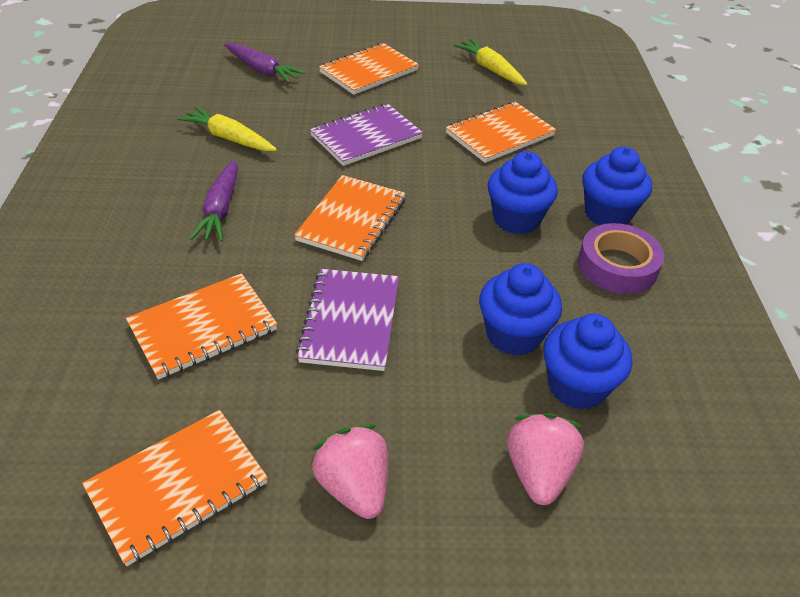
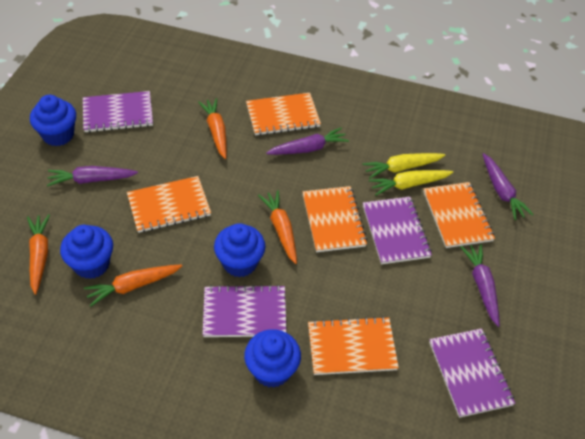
orange carrot: none = 0 -> [27,214,50,294] [84,265,182,306] [198,98,227,159] [258,190,297,264] = 4
pink strawberry: [311,424,388,519] [507,413,584,505] = 2 -> none = 0
purple carrot: [190,159,238,242] [224,43,306,83] = 2 -> [47,166,138,186] [266,127,349,155] [461,244,500,327] [483,153,534,220] = 4
purple notebook: [296,269,399,371] [310,104,423,166] = 2 -> [83,91,153,133] [203,285,287,337] [363,197,432,264] [429,328,515,418] = 4
purple tape: [578,223,664,294] = 1 -> none = 0

